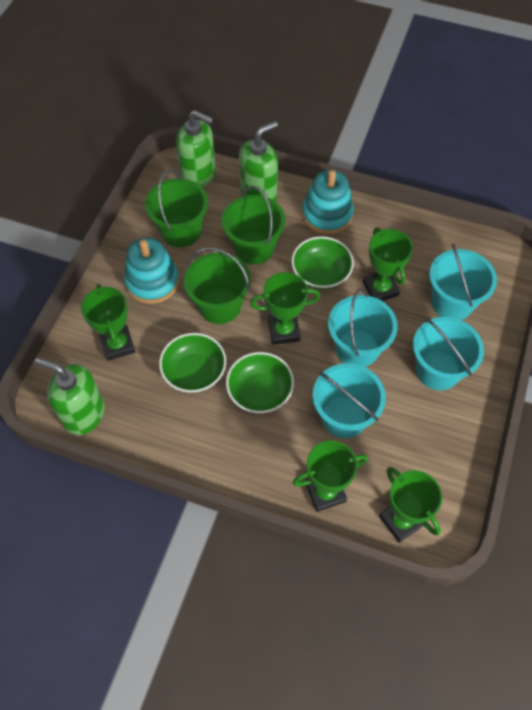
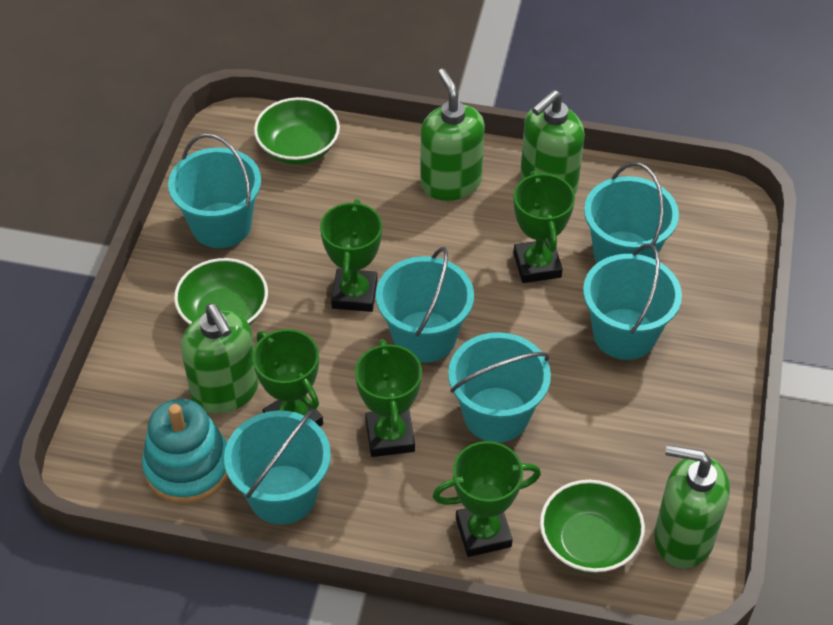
green bucket: [145,169,208,247] [184,248,251,324] [222,186,285,265] = 3 -> none = 0
green soap dispenser: [35,358,105,435] [176,110,216,188] [239,121,278,202] = 3 -> [181,304,259,414] [421,69,485,201] [520,90,584,194] [654,445,730,569] = 4
turquoise bucket: [313,363,386,438] [328,289,398,367] [413,317,484,390] [429,243,497,320] = 4 -> [168,133,261,248] [224,411,331,525] [376,247,474,363] [448,332,551,443] [583,243,682,360] [584,162,679,263] = 6
turquoise stacking toy: [124,237,179,304] [302,170,354,235] = 2 -> [142,399,228,504] = 1

